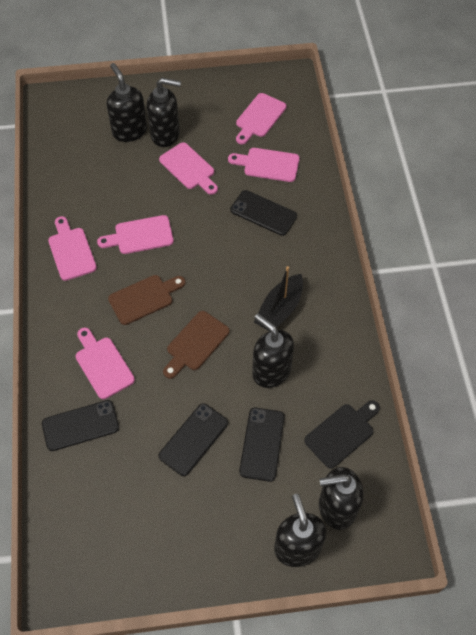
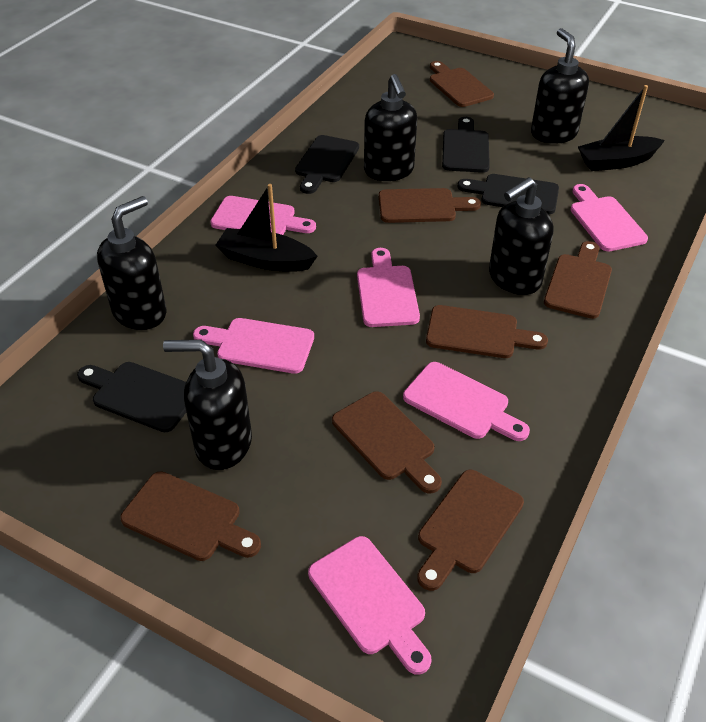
black boat: [254,266,303,331] = 1 -> [215,184,318,272] [578,85,665,171] = 2
black cutting board: [304,400,380,469] = 1 -> [77,362,186,432] [295,135,359,194] [442,117,490,173] [458,174,559,214] = 4
black phone: [42,400,119,451] [159,403,228,476] [230,190,297,236] [239,408,285,482] = 4 -> none = 0
brown cutting board: [108,275,186,325] [163,311,230,379] = 2 -> [120,471,261,561] [332,391,442,493] [379,188,481,223] [417,470,524,591] [426,305,548,358] [430,61,494,107] [544,241,612,319] = 7

